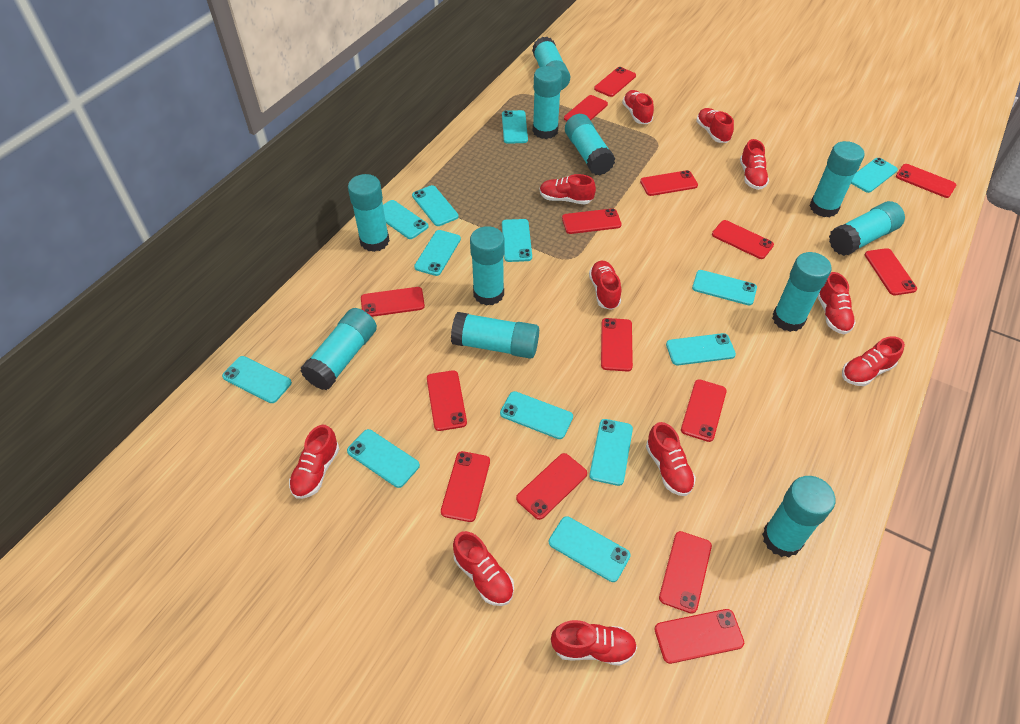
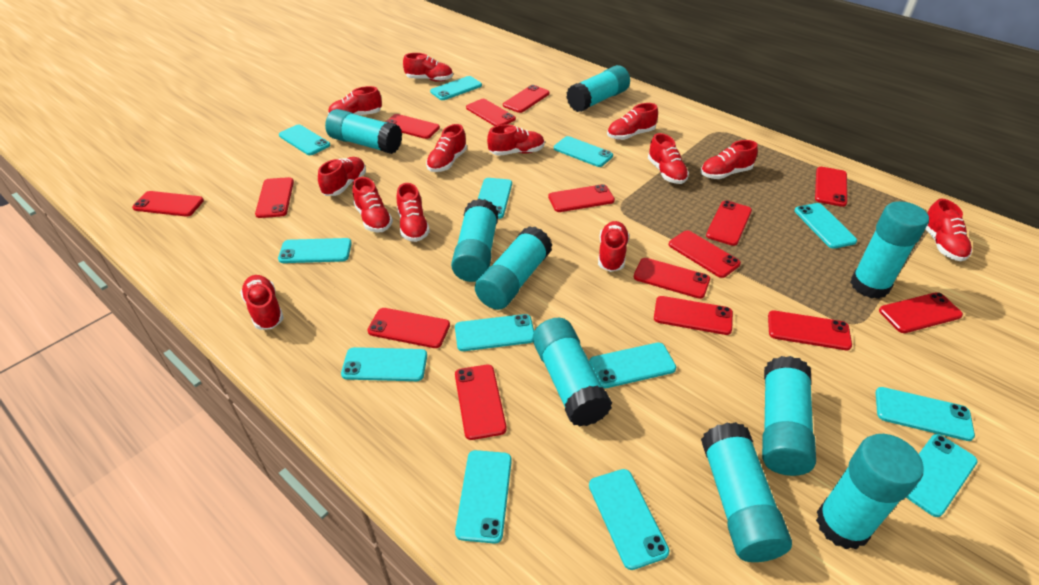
red shoe: [289,425,339,499] [453,531,514,606] [540,174,596,204] [551,620,637,666] [589,261,621,310] [622,90,654,124] [646,422,696,496] [696,108,734,143] [740,139,769,190] [817,272,856,334] [842,336,905,386] = 11 -> [240,275,284,330] [318,157,366,196] [328,86,382,115] [353,177,393,232] [397,183,430,242] [403,53,453,82] [426,124,467,172] [487,124,545,156] [598,221,629,272] [607,103,658,140] [648,133,689,184] [701,140,758,179] [926,199,972,261] = 13
turquoise glue stick: [300,308,377,390] [348,174,390,252] [451,312,539,359] [470,226,504,306] [532,37,570,90] [533,66,562,139] [565,114,615,175] [762,476,835,557] [772,252,831,332] [809,141,865,217] [829,201,905,256] = 11 -> [325,109,402,154] [451,199,499,282] [475,226,552,310] [533,318,612,427] [566,65,630,112] [701,422,792,562] [762,356,816,476] [816,434,924,550] [850,201,929,299] = 9

